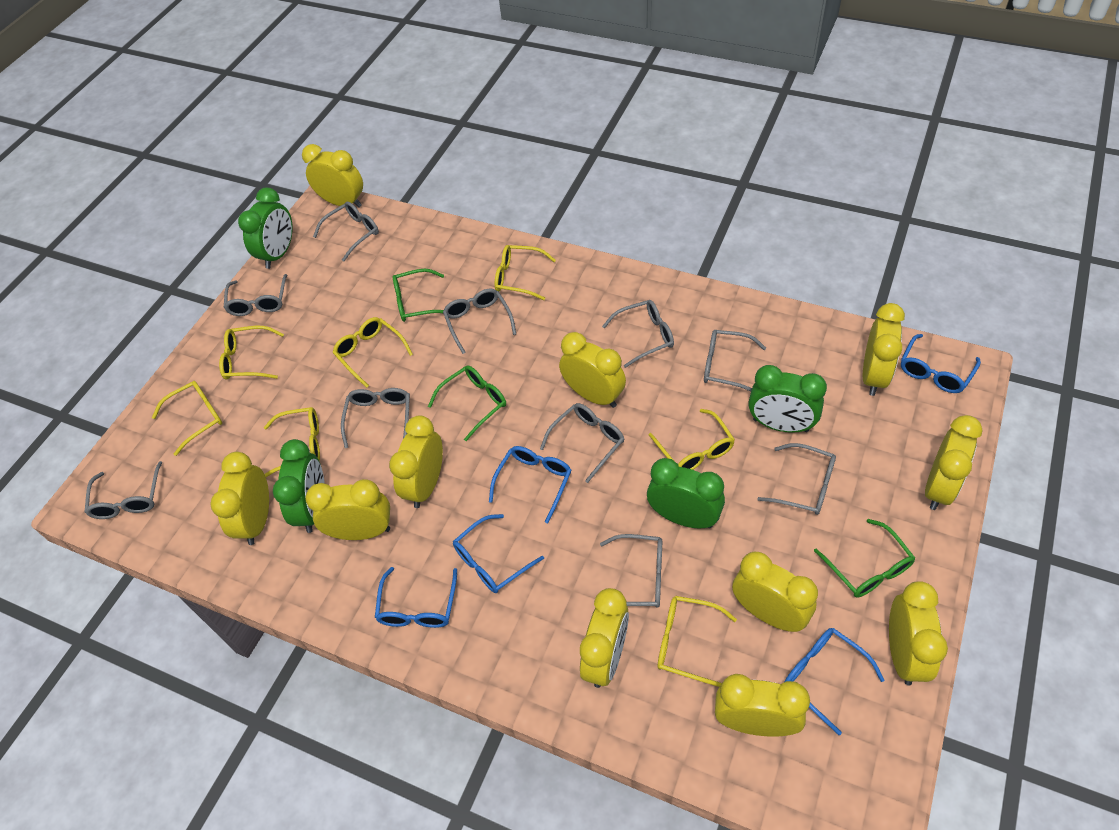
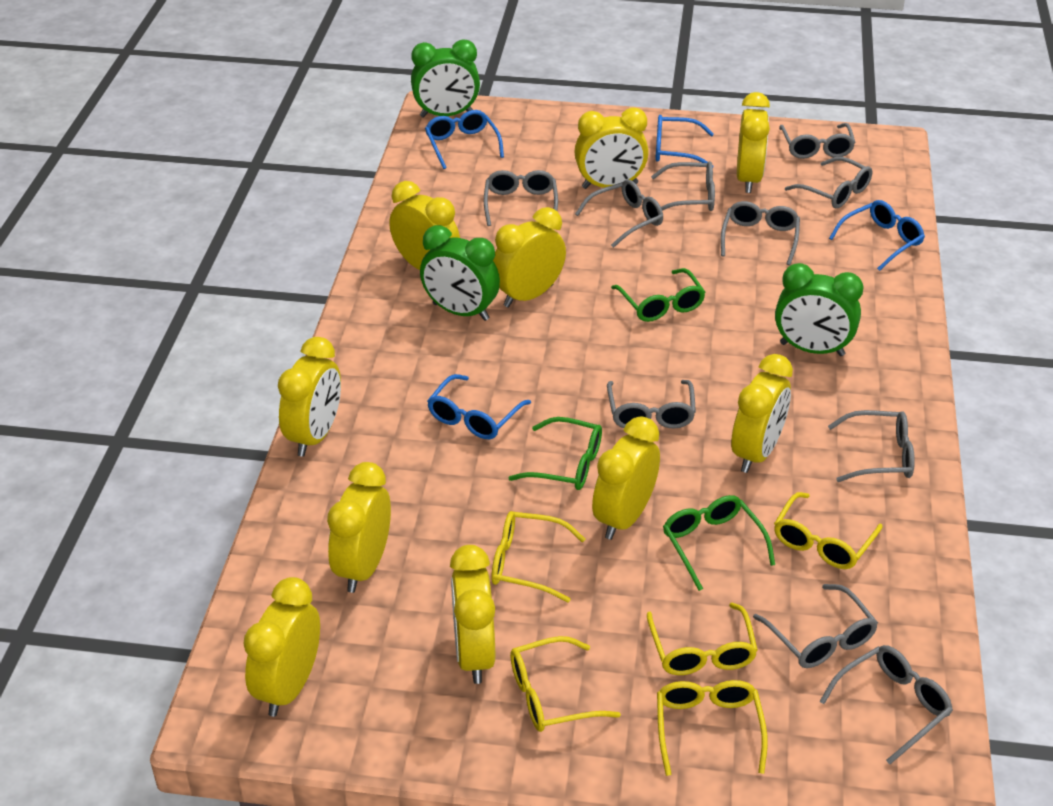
blue glasses: [375,567,457,628] [453,514,544,593] [489,446,572,523] [784,628,885,735] [901,334,981,393] = 5 -> [425,110,504,169] [427,374,531,439] [655,115,714,167] [829,200,925,271] = 4
green clock: [238,188,293,269] [273,439,325,533] [647,458,725,529] [749,365,827,433] = 4 -> [411,39,480,118] [420,225,500,321] [775,263,863,356] = 3
yellow clock: [210,452,269,545] [302,144,363,207] [305,479,390,540] [389,415,443,508] [559,332,626,408] [580,588,629,688] [715,674,810,737] [732,552,818,632] [863,303,905,396] [889,581,948,685] [925,415,983,510] = 11 -> [243,577,320,717] [278,337,341,457] [327,462,391,593] [389,181,460,270] [450,545,495,684] [493,207,566,308] [574,107,649,189] [592,416,660,540] [731,354,793,473] [737,92,770,193] = 10
yellow glasses: [152,381,222,456] [219,326,284,380] [264,407,320,477] [333,317,413,388] [495,245,556,300] [649,409,735,470] [658,596,737,687] = 7 -> [491,511,585,603] [510,636,621,732] [647,603,758,675] [657,680,768,776] [774,492,883,569] = 5

